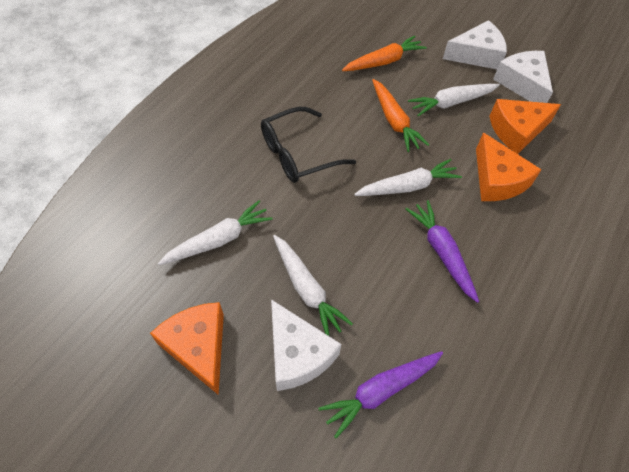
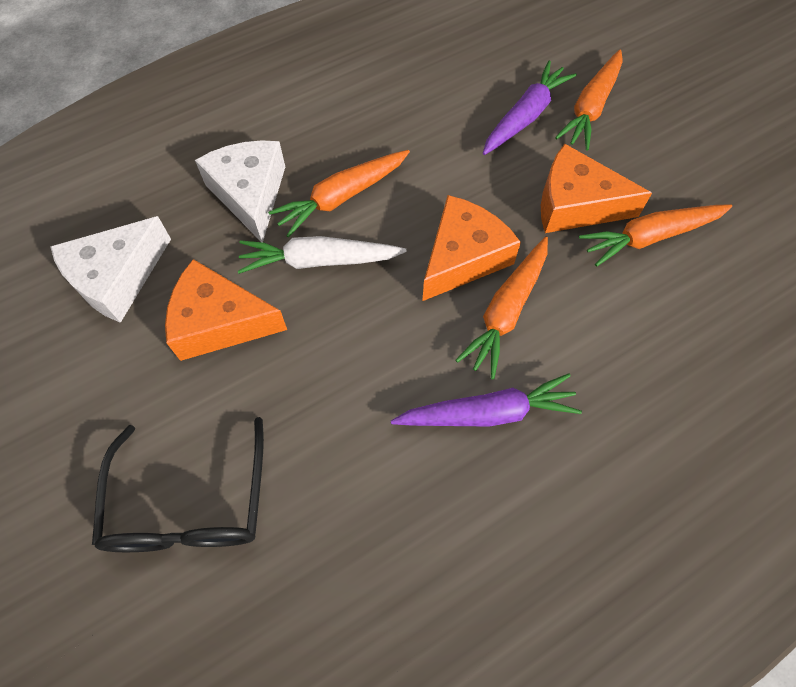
orange carrot: [342,36,427,71] [372,79,429,152] = 2 -> [268,150,410,238] [456,237,548,379] [555,49,622,150] [579,204,732,267] = 4
white carrot: [158,200,273,265] [273,235,353,336] [354,159,462,196] [408,84,500,116] = 4 -> [238,236,407,274] = 1
white cheese: [271,299,341,391] [443,20,507,69] [493,51,553,103] = 3 -> [50,216,171,323] [195,140,285,243] = 2

